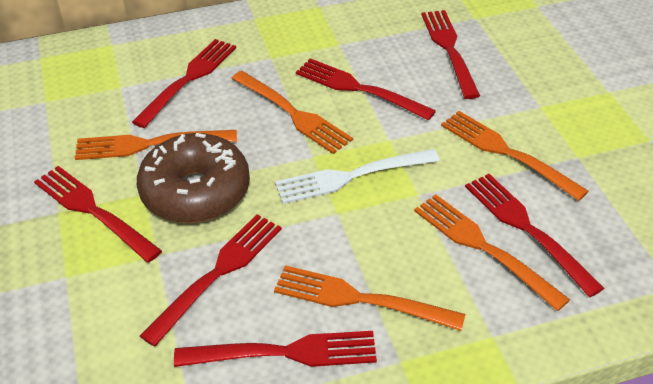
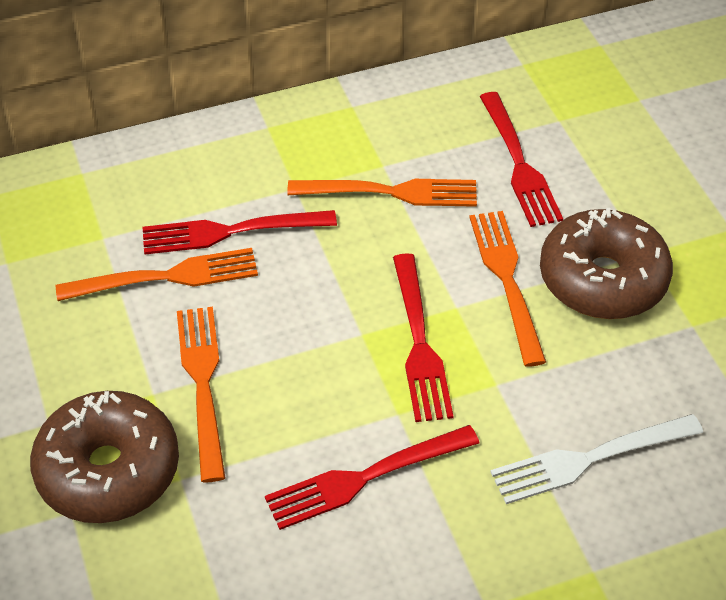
brown donut: [137,133,250,223] = 1 -> [30,391,179,523] [540,208,673,319] = 2
orange fork: [75,130,237,160] [231,71,353,154] [274,265,465,331] [414,194,570,311] [441,111,589,201] = 5 -> [56,248,258,301] [177,307,225,482] [287,179,477,207] [469,211,546,367] = 4
red fork: [34,166,162,263] [132,39,236,128] [140,214,282,347] [174,331,377,367] [296,58,436,121] [421,10,480,99] [465,174,604,297] = 7 -> [142,210,337,255] [265,425,480,530] [393,253,454,422] [479,92,563,227] = 4

